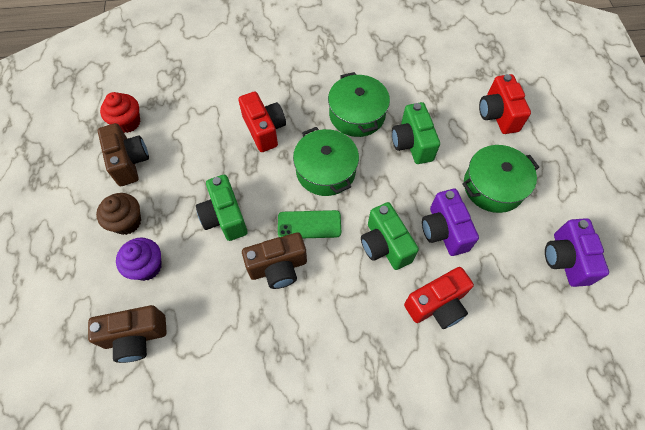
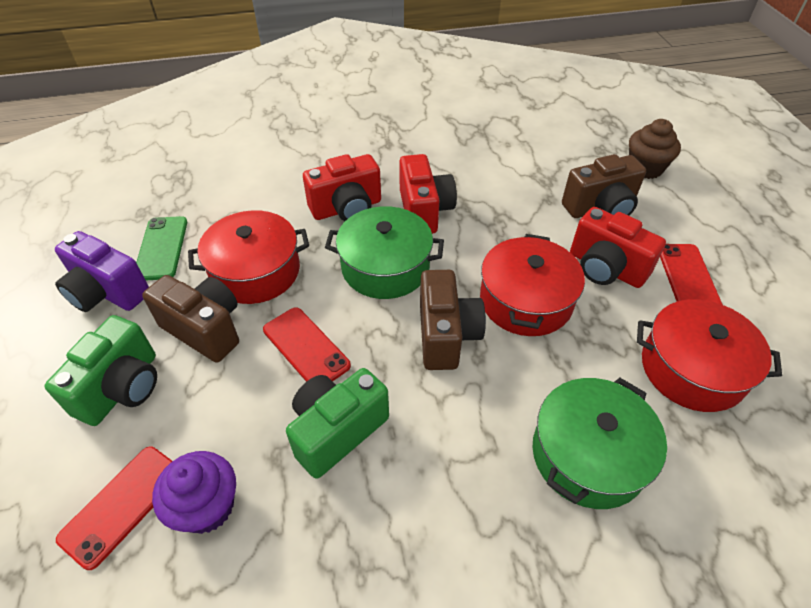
green camera: [196,175,248,241] [361,202,419,270] [392,102,440,164] = 3 -> [44,315,157,426] [286,368,389,479] = 2
green pot: [293,127,359,196] [328,72,390,137] [462,145,539,213] = 3 -> [325,206,444,299] [532,378,667,509] = 2
purple camera: [422,189,479,256] [545,218,609,287] = 2 -> [55,231,149,312] = 1
red cupcake: [100,92,140,133] = 1 -> none = 0
red phone: none = 0 -> [56,447,172,570] [263,307,351,382] [660,244,723,305] = 3
red pot: none = 0 -> [188,210,309,304] [480,234,585,336] [637,299,782,412] = 3

